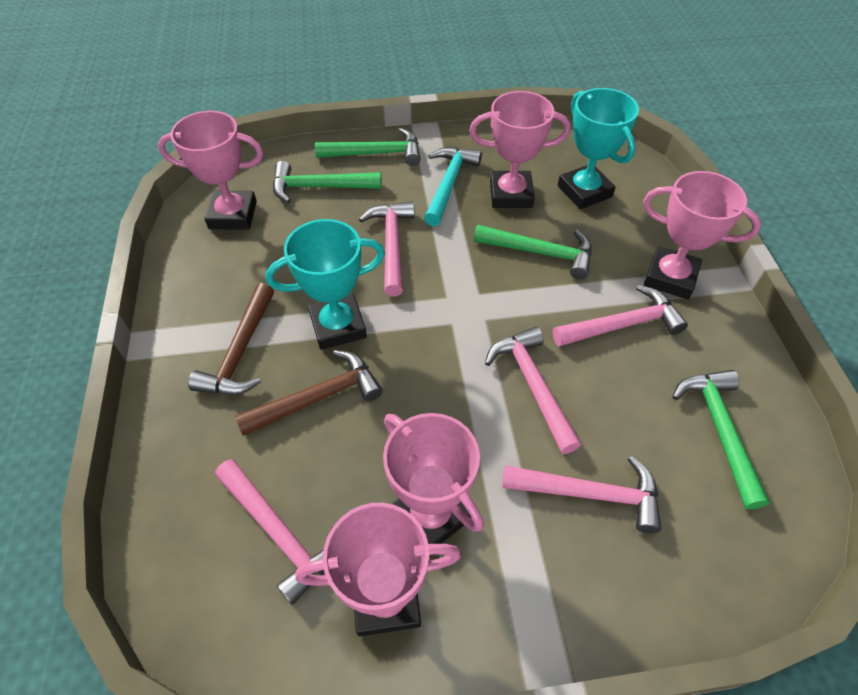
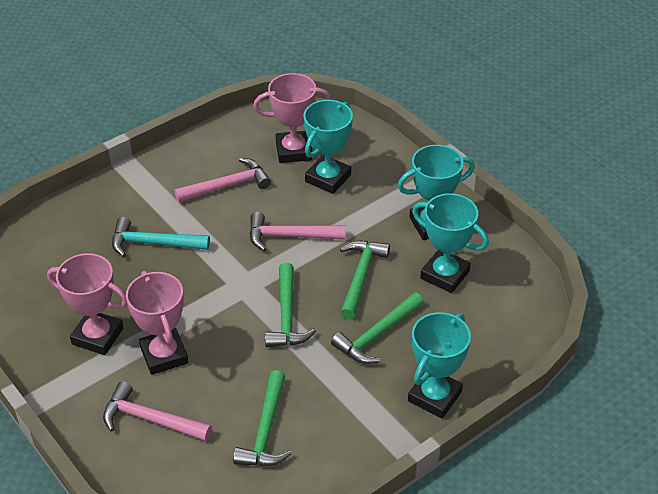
brown hammer: [188,283,274,395] [235,350,383,436] = 2 -> none = 0
pink hammer: [215,459,332,605] [359,201,415,297] [485,327,581,454] [502,456,662,533] [553,285,688,346] = 5 -> [103,382,212,441] [174,158,271,202] [249,212,346,251] = 3
pink trophy: [158,111,263,230] [295,503,461,636] [383,413,484,544] [469,91,570,208] [643,171,761,299] = 5 -> [47,253,127,355] [126,271,189,375] [254,73,331,163] = 3
turquoise trophy: [266,219,385,350] [558,88,639,209] = 2 -> [304,100,353,194] [398,145,475,240] [408,312,471,419] [412,193,489,293] = 4

